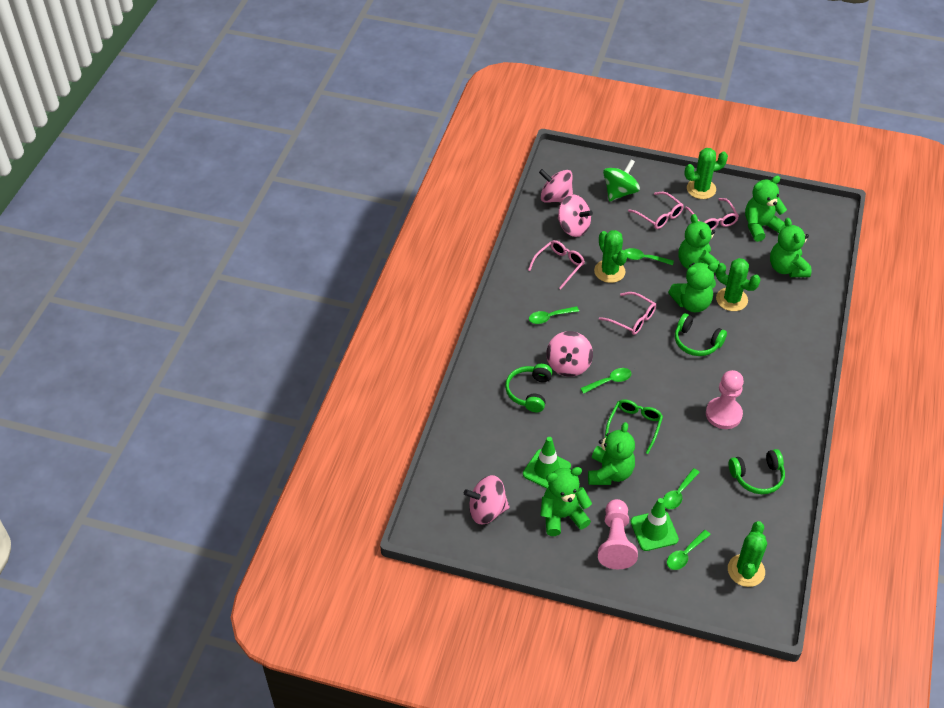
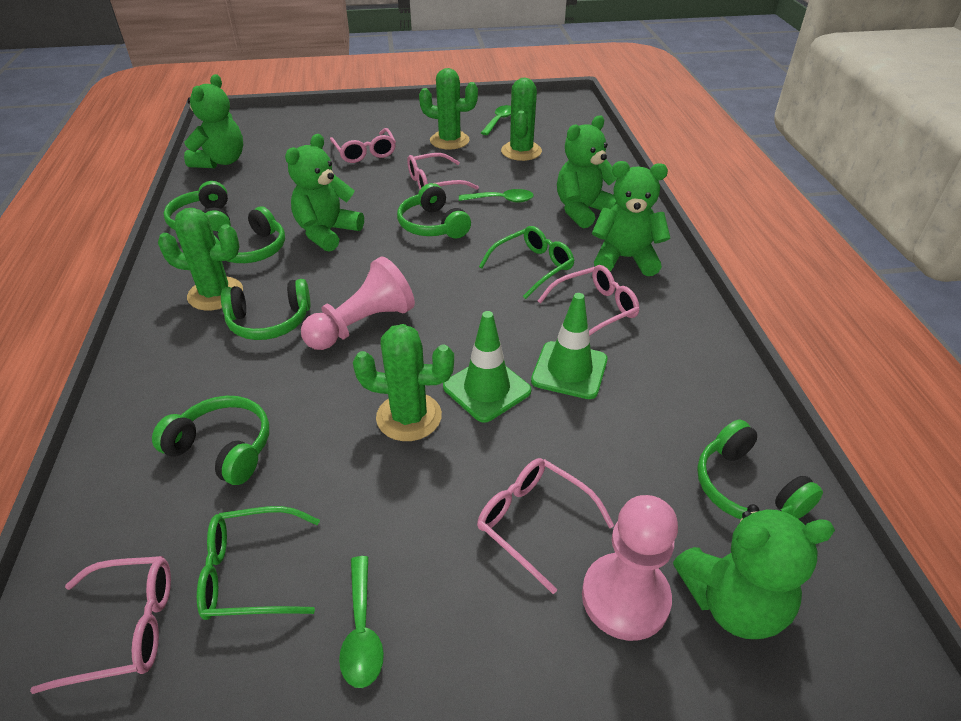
green glasses: [605,399,663,454] = 1 -> [197,506,320,620] [479,226,575,299] = 2
green headphones: [505,364,553,412] [675,313,727,356] [729,449,785,494] = 3 -> [152,396,269,485] [163,181,231,232] [213,207,285,263] [221,279,311,340] [397,183,471,239] [697,420,823,519] = 6
green spinning top: [603,159,640,202] = 1 -> none = 0
green spoon: [529,306,579,324] [580,368,632,394] [625,248,674,265] [663,468,700,509] [667,530,711,570] = 5 -> [339,556,384,688] [459,189,534,203] [481,105,511,135] = 3
green teddy bear: [540,467,592,536] [588,422,635,485] [668,262,718,312] [679,214,720,273] [745,176,787,242] [770,218,811,277] = 6 -> [184,74,243,168] [285,134,364,252] [557,116,617,229] [592,161,670,276] [673,504,835,639] = 5
pink glasses: [528,240,585,290] [599,292,656,335] [628,192,684,229] [685,198,739,230] = 4 -> [30,556,171,694] [330,128,396,163] [407,153,479,189] [477,458,614,594] [538,265,640,336] = 5
pink spinning top: [464,475,510,524] [539,169,573,203] [546,331,593,377] [558,195,593,237] = 4 -> none = 0

